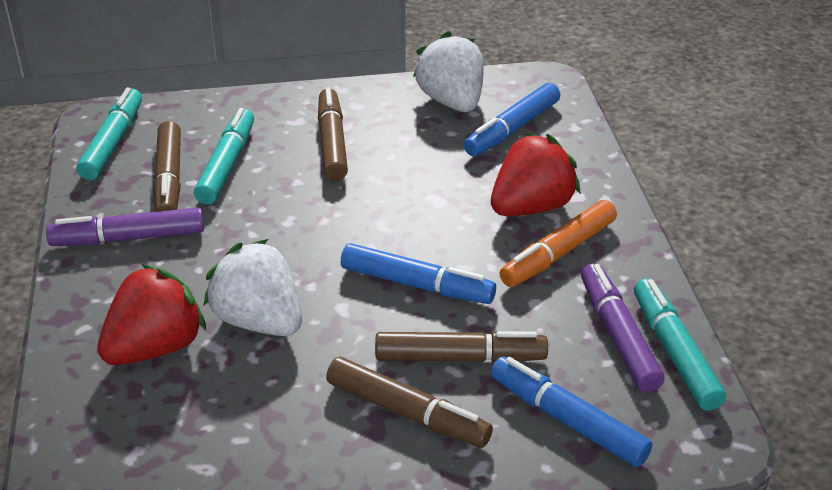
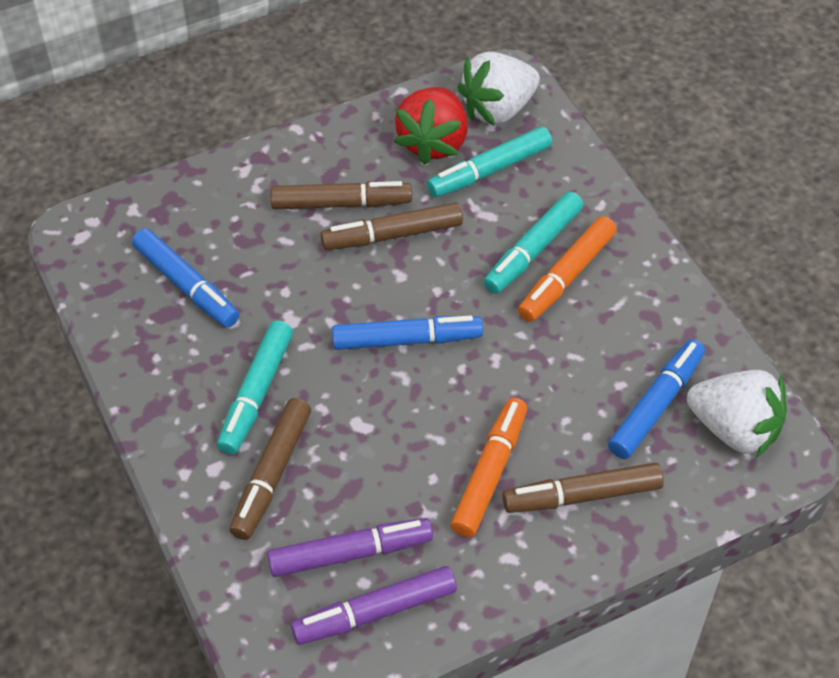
orange marker: [500,200,617,287] = 1 -> [451,398,527,537] [518,216,617,322] = 2
red strawberry: [97,264,206,365] [491,133,581,216] = 2 -> [394,87,468,165] = 1

